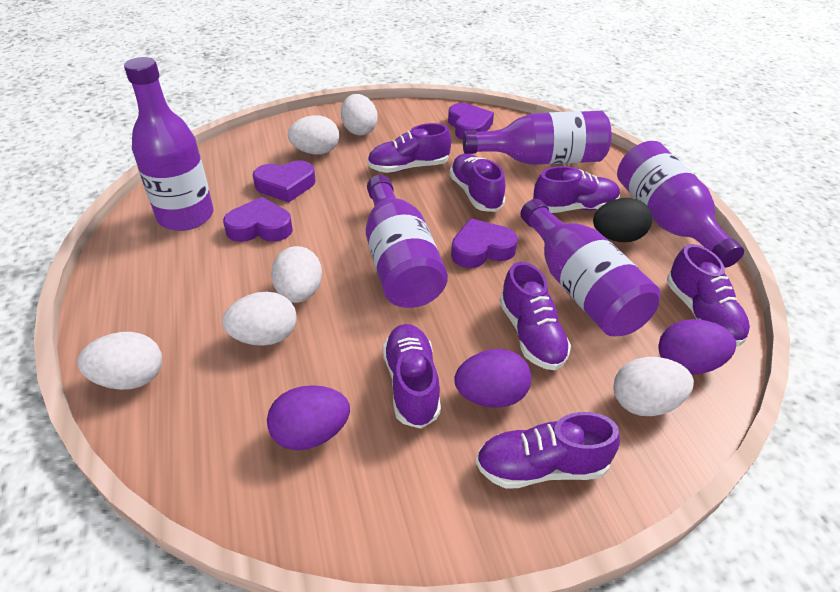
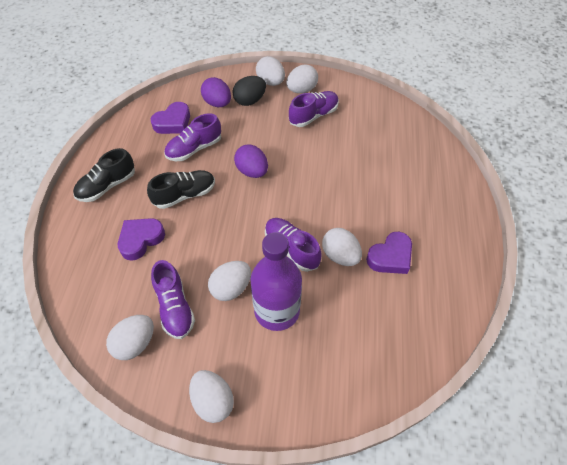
black shoe: none = 0 -> [73,148,135,202] [147,170,215,209] = 2
purple bottle: [124,57,214,231] [366,175,448,308] [463,111,611,165] [521,199,660,336] [617,141,744,268] = 5 -> [251,232,302,331] = 1
purple egg: [267,385,350,450] [454,349,532,408] [658,319,736,375] = 3 -> [201,77,231,107] [234,145,268,178] = 2
purple heart: [223,197,293,242] [253,161,316,202] [448,103,494,140] [451,218,518,268] = 4 -> [118,218,165,261] [151,102,190,134] [366,232,412,274] = 3
purple shoe: [367,123,451,173] [383,324,441,429] [449,154,506,212] [476,412,620,489] [499,262,571,370] [533,166,620,213] [667,244,750,346] = 7 -> [151,260,195,339] [164,113,221,161] [265,218,322,272] [289,91,339,127] = 4

